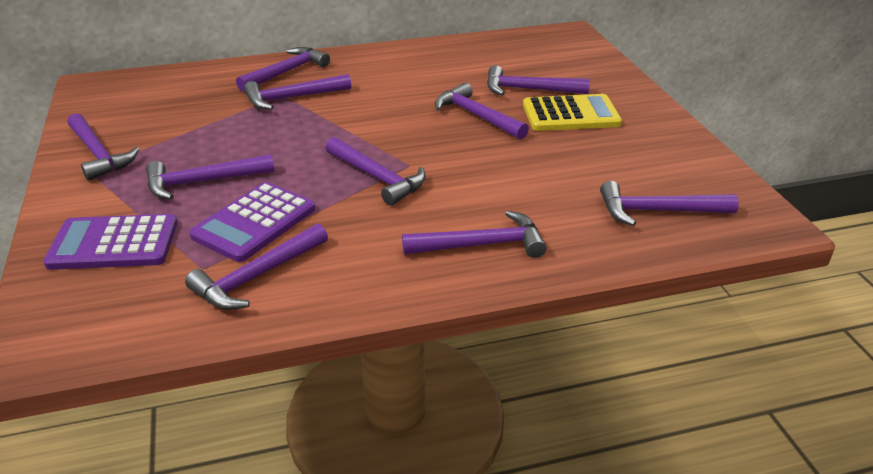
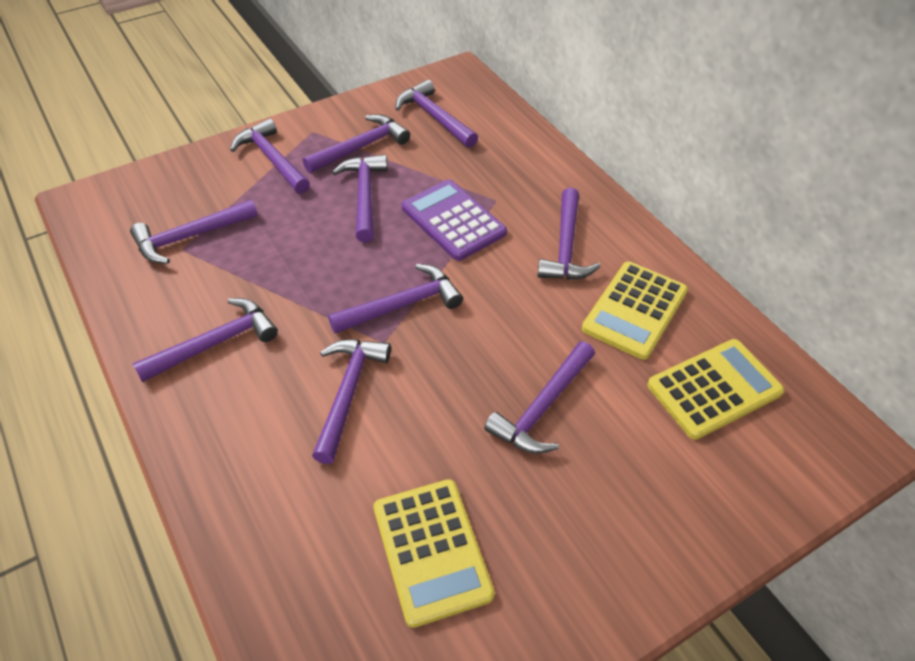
purple calculator: [43,214,178,270] [189,182,315,262] = 2 -> [402,179,507,261] = 1
yellow calculator: [523,94,622,131] = 1 -> [373,479,495,628] [582,261,688,360] [647,339,784,440] = 3

